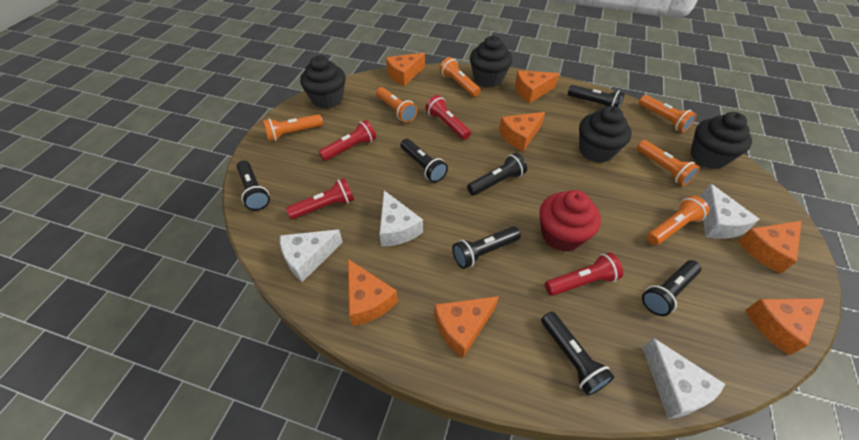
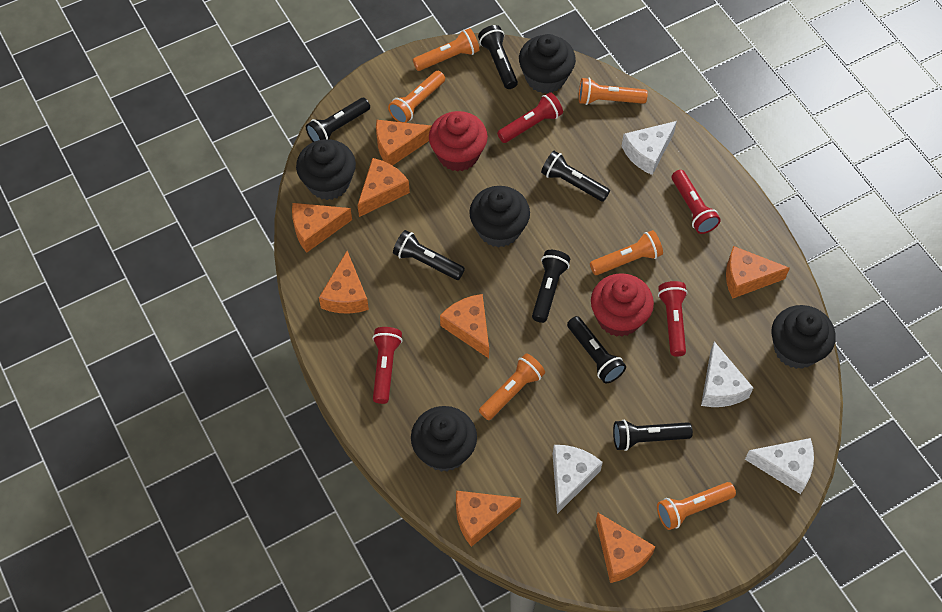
black cupcake: [300,55,346,109] [470,36,512,87] [579,106,632,163] [690,112,752,169] = 4 -> [296,139,356,200] [411,406,477,472] [469,186,530,248] [519,34,576,94] [771,305,836,369] = 5
orange cheese: [348,259,398,326] [386,53,425,86] [434,296,499,358] [499,112,545,151] [515,71,559,103] [737,221,802,273] [745,299,824,355] = 7 -> [292,203,352,253] [319,251,369,314] [357,158,410,217] [376,120,432,166] [440,294,489,358] [456,491,521,547] [596,513,656,583] [726,246,790,299] = 8
red cupcake: [539,190,601,252] = 1 -> [429,111,488,172] [591,273,654,337] = 2

